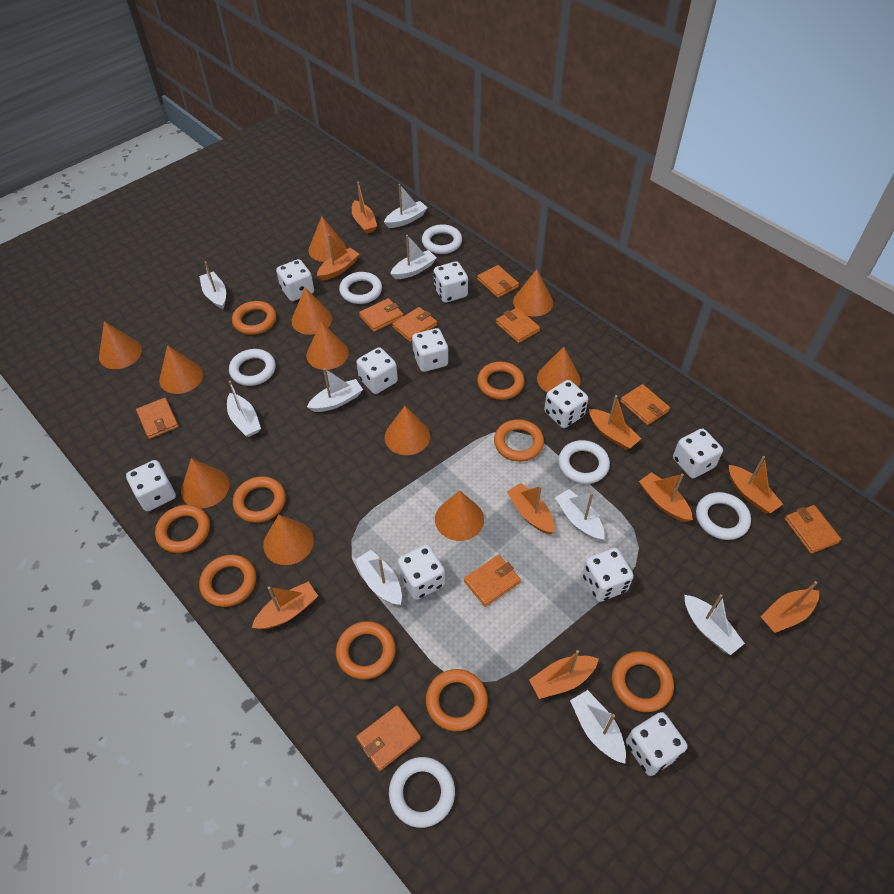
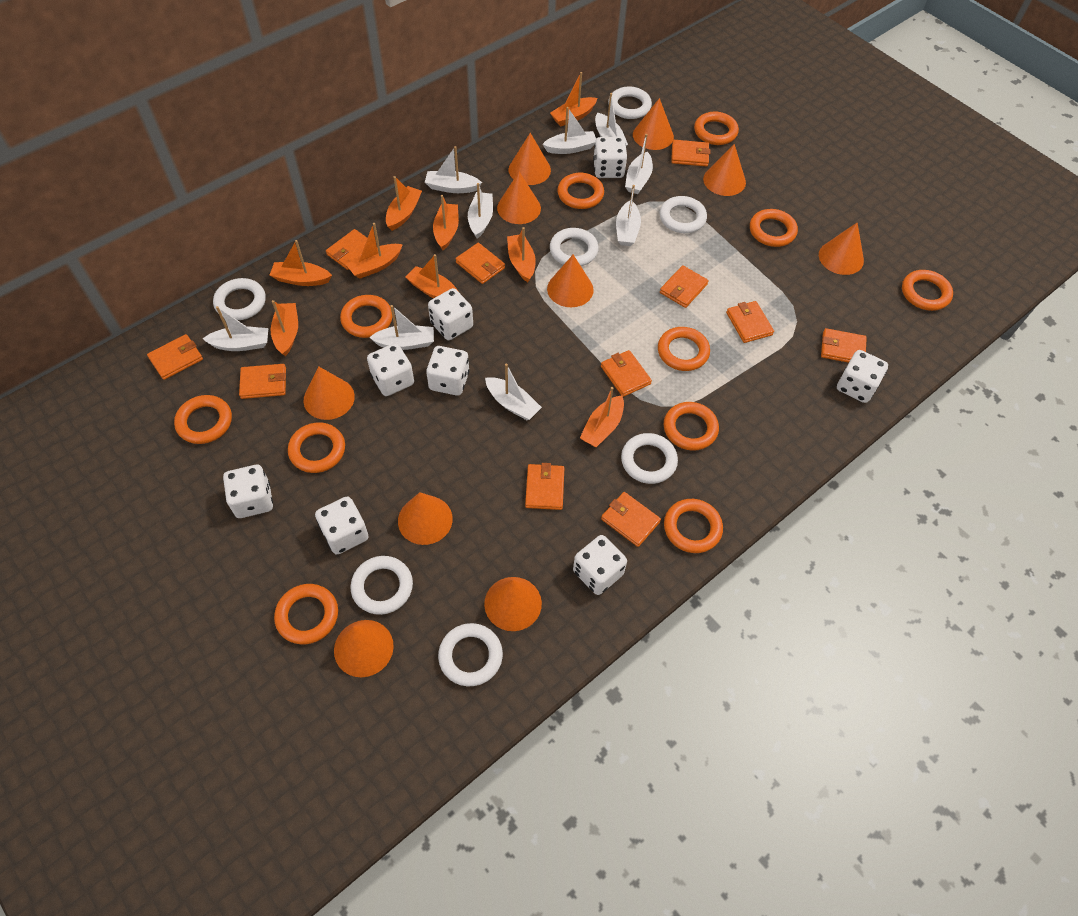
orange cone: [99,321,142,369] [159,345,203,394] [181,458,229,508] [263,515,314,565] [291,287,332,335] [306,322,349,370] [308,216,346,262] [385,406,430,455] [435,490,484,541] [513,269,553,316] [537,347,581,393] = 11 -> [304,366,355,420] [334,620,394,677] [398,492,453,545] [484,577,542,631] [497,172,541,224] [509,133,551,185] [547,255,594,307] [633,98,674,150] [703,144,746,196] [819,222,864,275] = 10
orange ring: [155,505,210,553] [199,555,256,607] [232,301,276,335] [233,476,286,523] [336,621,396,679] [426,669,488,731] [477,362,525,400] [494,419,544,462] [612,651,674,712] = 9 -> [174,395,232,444] [274,584,338,644] [288,422,345,473] [340,295,392,338] [557,173,604,209] [658,327,710,371] [664,402,719,451] [664,499,723,553] [694,112,739,145] [750,209,798,247] [902,270,953,311] = 11
orange wallet: [136,398,179,439] [356,705,421,771] [359,298,403,332] [392,307,437,342] [464,555,521,607] [477,265,519,298] [496,307,540,343] [620,384,670,425] [785,505,841,554] = 9 -> [147,334,203,380] [239,364,286,399] [326,229,367,270] [456,243,505,284] [525,463,564,510] [601,350,652,397] [601,492,661,547] [660,265,708,308] [671,140,710,166] [726,301,774,343] [821,328,867,363] = 11
white dice: [126,460,176,511] [276,259,314,301] [356,347,398,394] [398,544,445,600] [412,328,448,372] [434,261,468,303] [544,380,588,428] [582,548,634,602] [626,712,687,776] [673,428,723,478] = 10 -> [223,465,273,518] [315,496,369,554] [367,343,414,396] [426,346,469,396] [428,288,473,340] [573,535,627,595] [593,137,627,178] [837,350,888,403] = 8
white ring: [229,349,276,386] [339,272,382,304] [389,757,455,828] [422,224,462,254] [558,440,610,484] [696,492,751,540] = 6 -> [213,278,266,320] [351,556,413,615] [438,623,503,686] [550,228,599,266] [608,86,652,119] [621,433,678,484] [659,196,707,233] = 7

